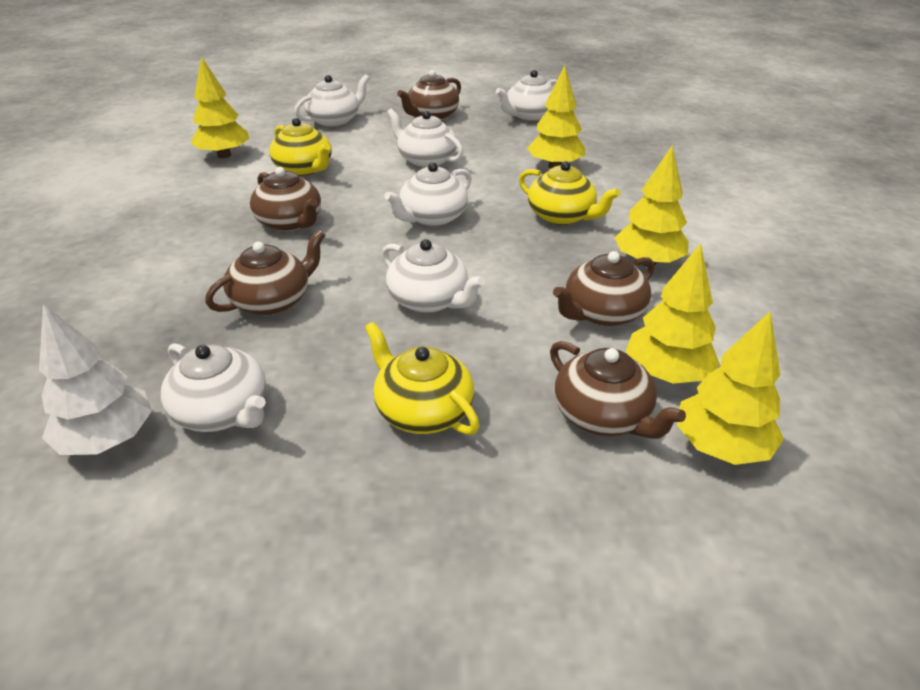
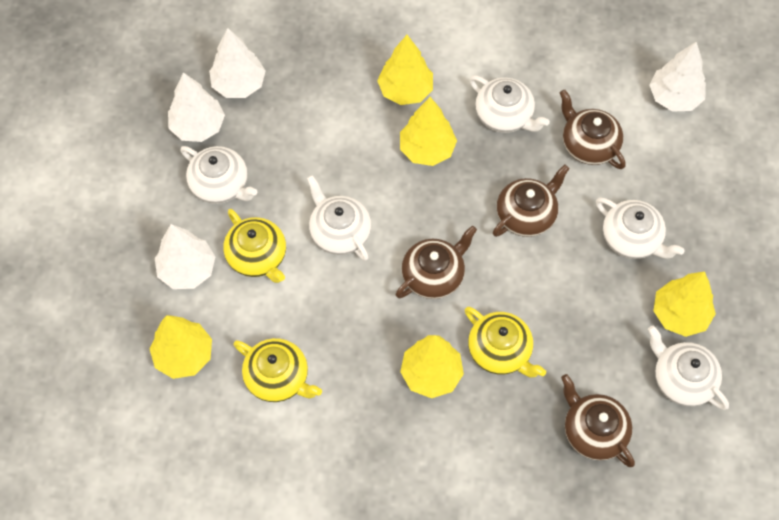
brown teapot: [205,230,325,316] [250,167,321,231] [397,70,461,120] [550,341,686,439] [553,251,654,326] = 5 -> [396,226,477,299] [493,165,570,237] [559,90,626,169] [561,374,635,467] = 4
white teapot: [161,343,266,432] [294,74,370,127] [382,239,485,313] [384,162,472,226] [387,109,464,168] [496,70,557,121] = 6 -> [180,146,257,204] [307,175,371,261] [469,76,550,133] [596,198,684,259] [648,326,729,410] = 5
white tree: [39,304,152,455] = 1 -> [155,224,215,289] [168,72,225,142] [209,28,266,98] [649,42,706,112] = 4

